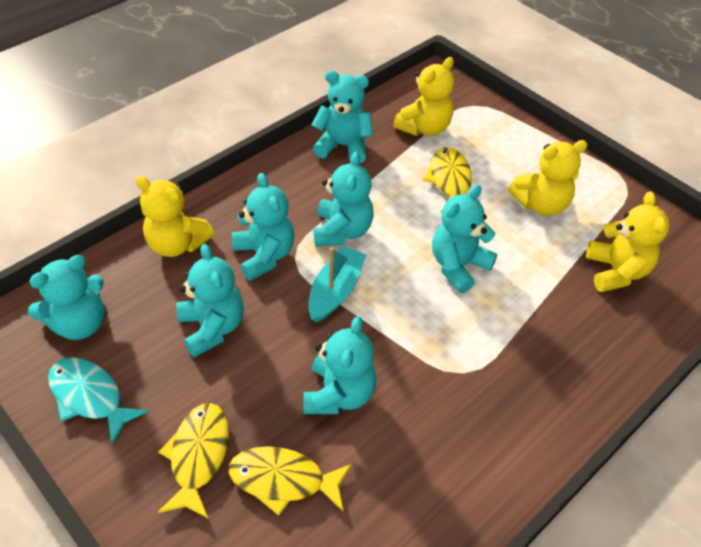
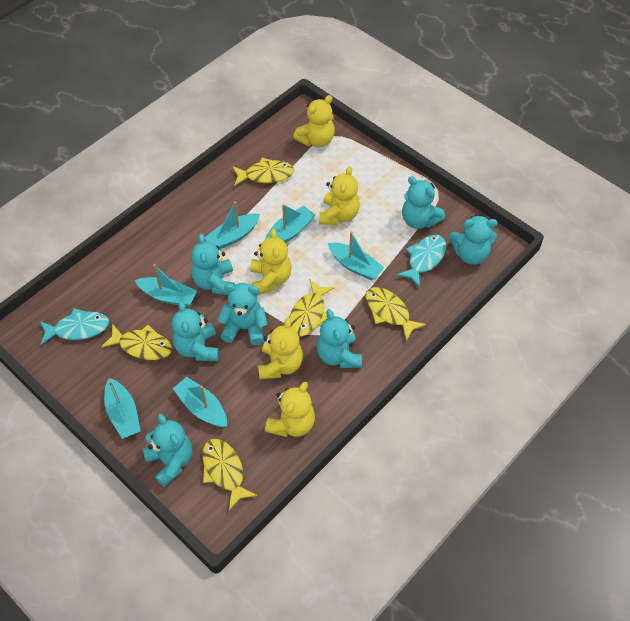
turquoise boat: [308,246,366,323] = 1 -> [104,378,141,439] [135,264,197,307] [173,377,227,427] [205,202,260,249] [265,204,315,243] [328,232,384,280] = 6
turquoise fish: [48,357,149,445] = 1 -> [40,308,109,345] [397,235,446,287] = 2
yellow fish: [158,403,229,519] [229,446,352,516] [423,147,472,212] = 3 -> [101,324,172,360] [202,439,257,510] [232,158,294,186] [289,279,335,337] [365,287,426,341] = 5
yellow teddy bear: [135,176,215,257] [393,57,454,136] [508,140,588,216] [586,192,670,292] = 4 -> [250,229,291,295] [258,318,303,379] [265,382,315,437] [293,95,335,147] [319,166,360,225] = 5

